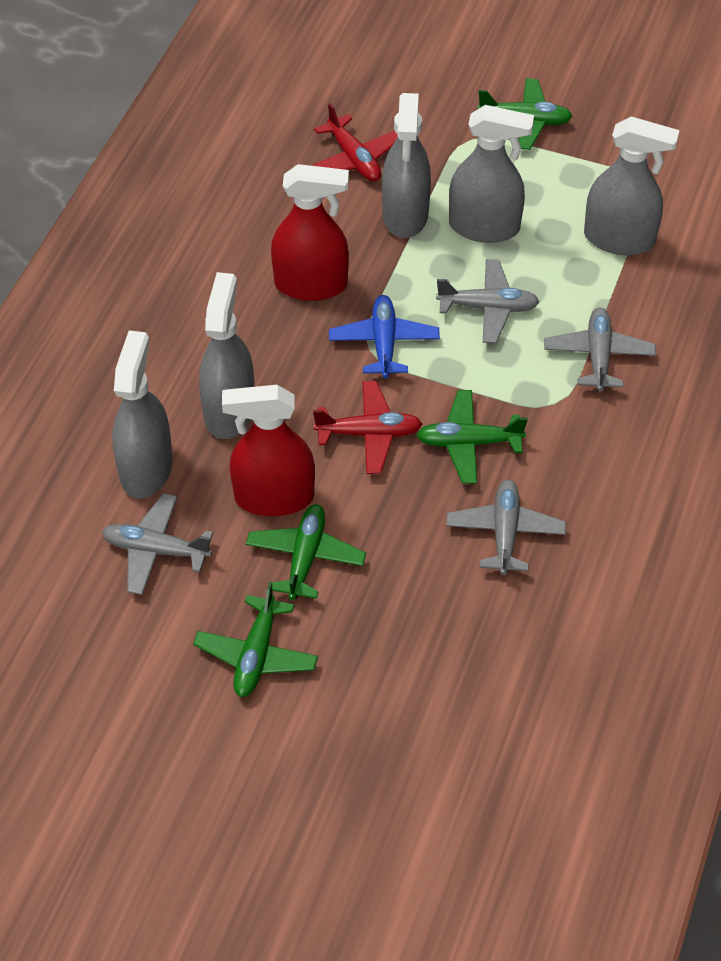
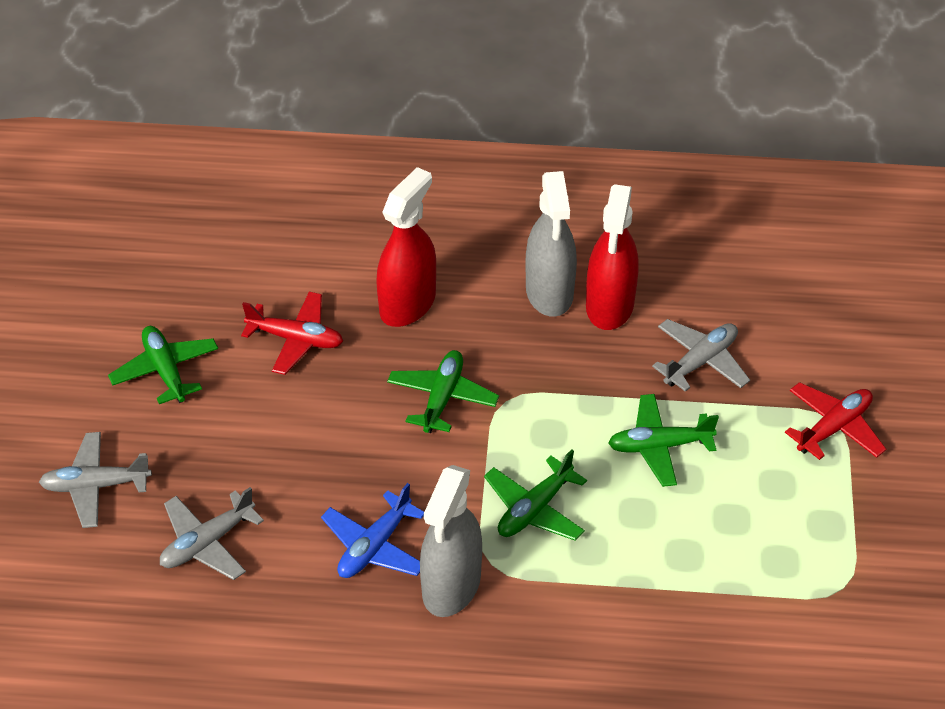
grey plane: [102,493,213,595] [436,259,539,343] [446,479,566,575] [544,308,656,392] = 4 -> [39,432,152,528] [160,487,264,580] [652,319,750,392] = 3
grey spray bottle: [112,330,173,499] [199,272,255,439] [382,93,431,238] [449,105,534,243] [584,117,680,255] = 5 -> [420,465,482,617] [525,171,577,317] = 2

